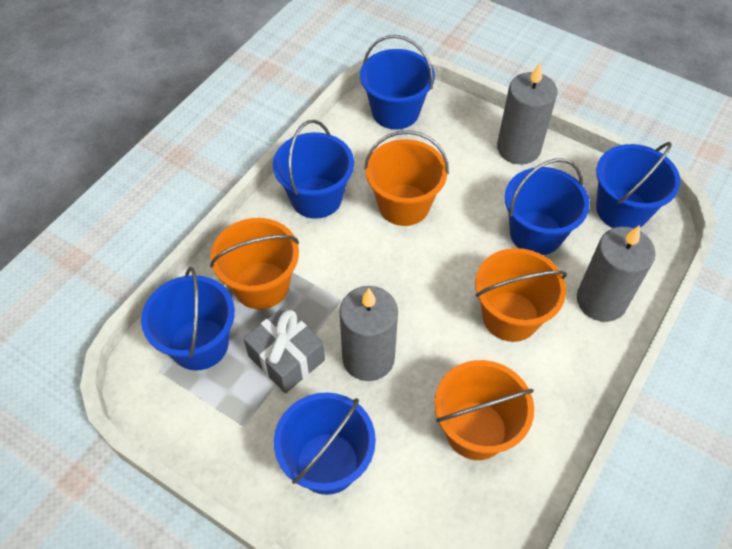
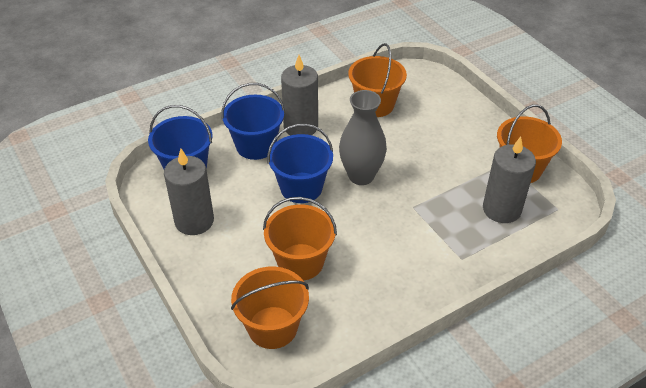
blue bucket: [141,267,235,371] [273,120,354,219] [274,392,376,495] [360,35,435,129] [505,158,590,255] [596,142,681,228] = 6 -> [148,105,212,169] [221,83,285,160] [267,123,333,203] = 3
grey gift: [243,306,325,393] = 1 -> none = 0
grey vase: none = 0 -> [339,90,387,185] = 1

